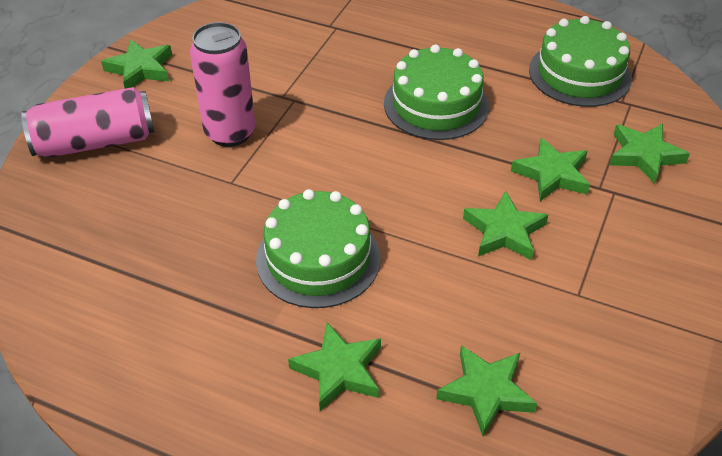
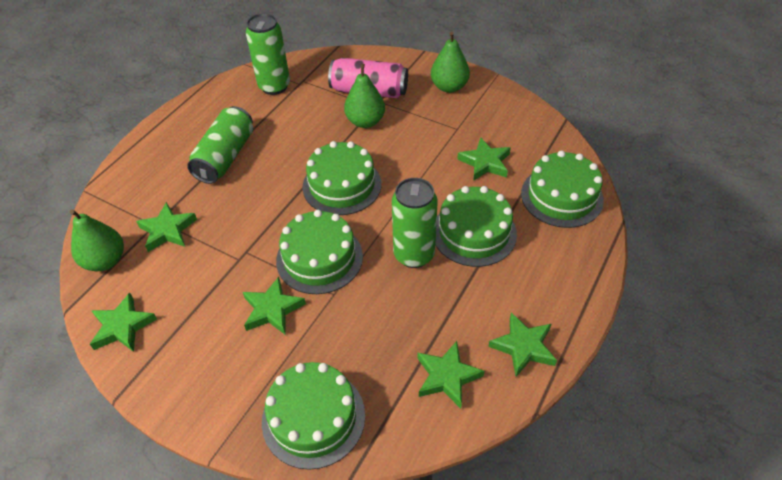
green cake: [256,189,381,308] [384,45,489,140] [529,16,632,107] = 3 -> [262,362,365,470] [276,210,363,294] [303,141,382,215] [435,186,517,267] [521,151,604,228] = 5
green can: none = 0 -> [187,106,253,184] [246,13,290,95] [392,178,438,268] = 3
green pear: none = 0 -> [70,209,124,271] [344,64,385,128] [431,32,470,93] = 3
pink can: [21,87,154,158] [190,22,256,147] = 2 -> [328,58,408,98] = 1

